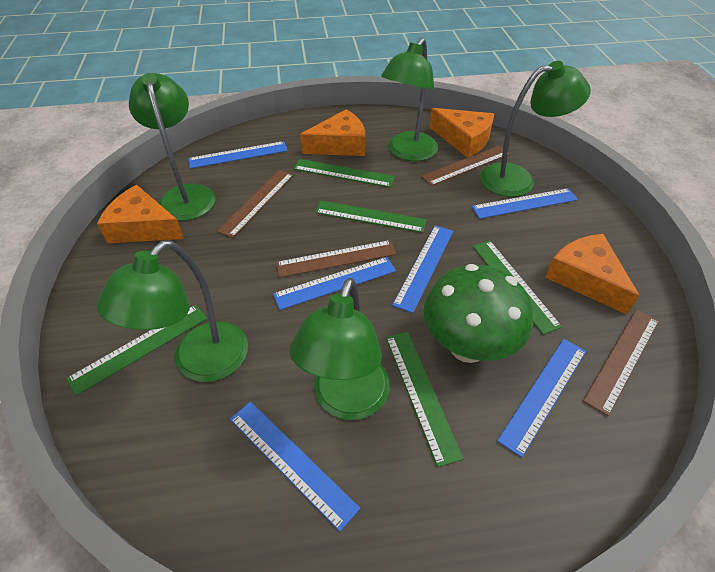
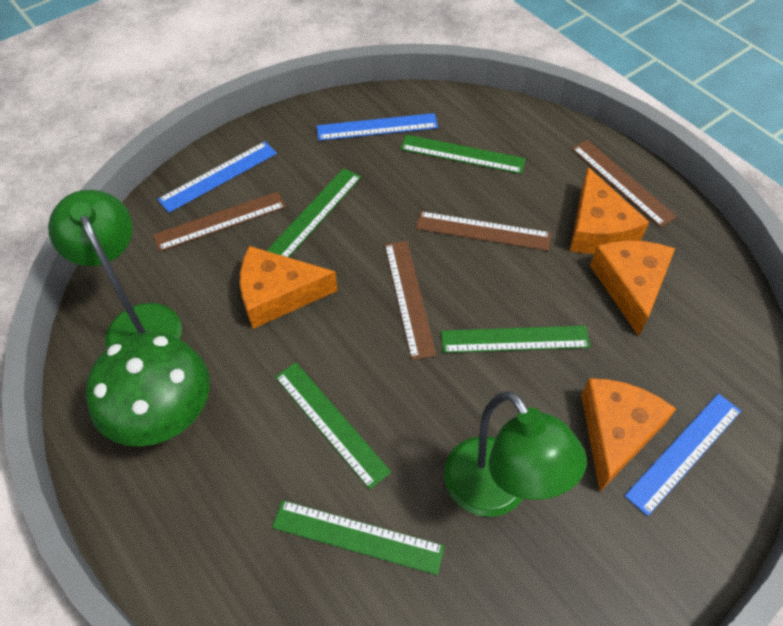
blue ruler: [188,141,288,169] [230,402,360,532] [273,257,396,310] [392,225,453,313] [472,188,578,219] [497,339,586,458] = 6 -> [158,141,277,213] [317,113,438,141] [624,393,741,516] = 3
green lamp: [96,240,248,382] [129,73,215,221] [290,278,390,420] [381,38,438,161] [480,61,591,197] = 5 -> [48,190,182,349] [444,391,587,517] = 2

